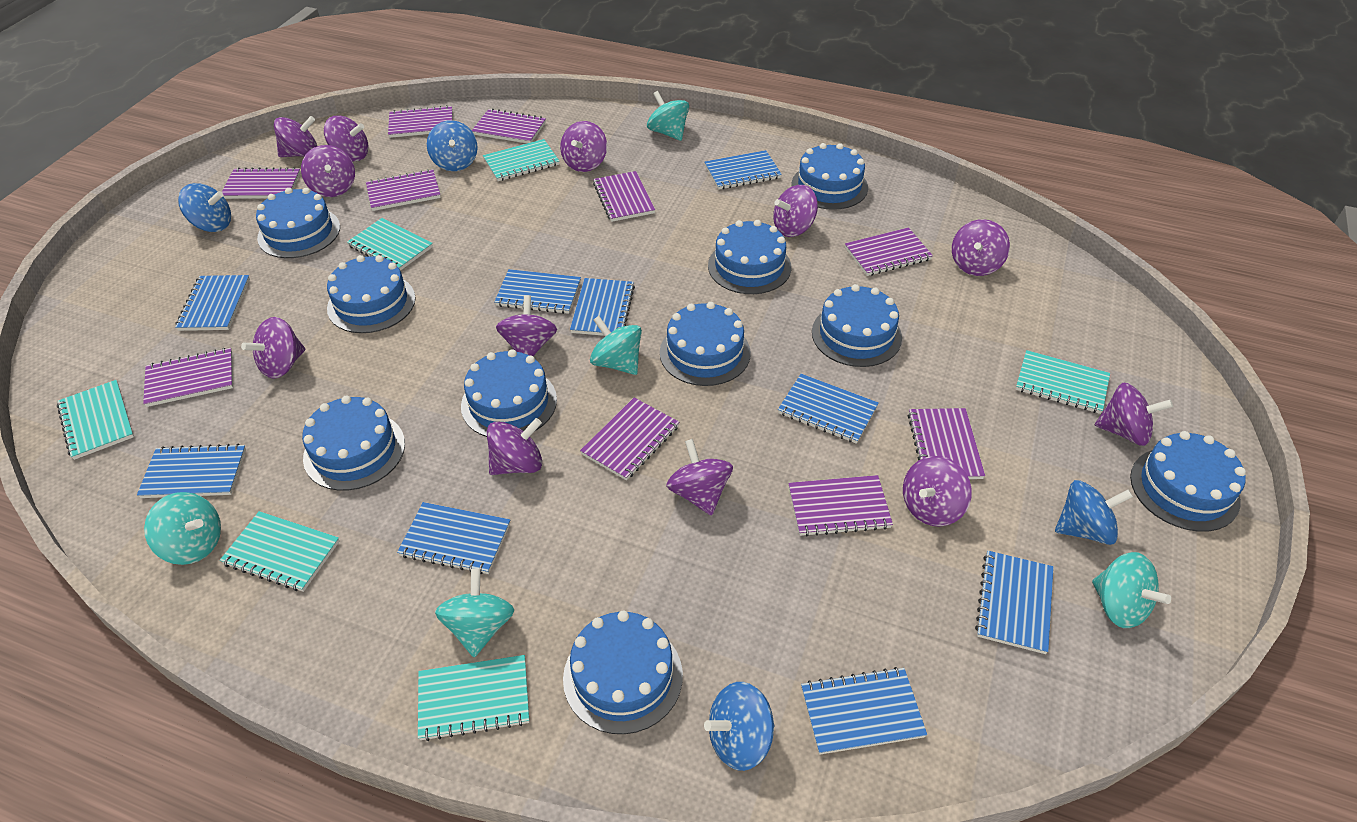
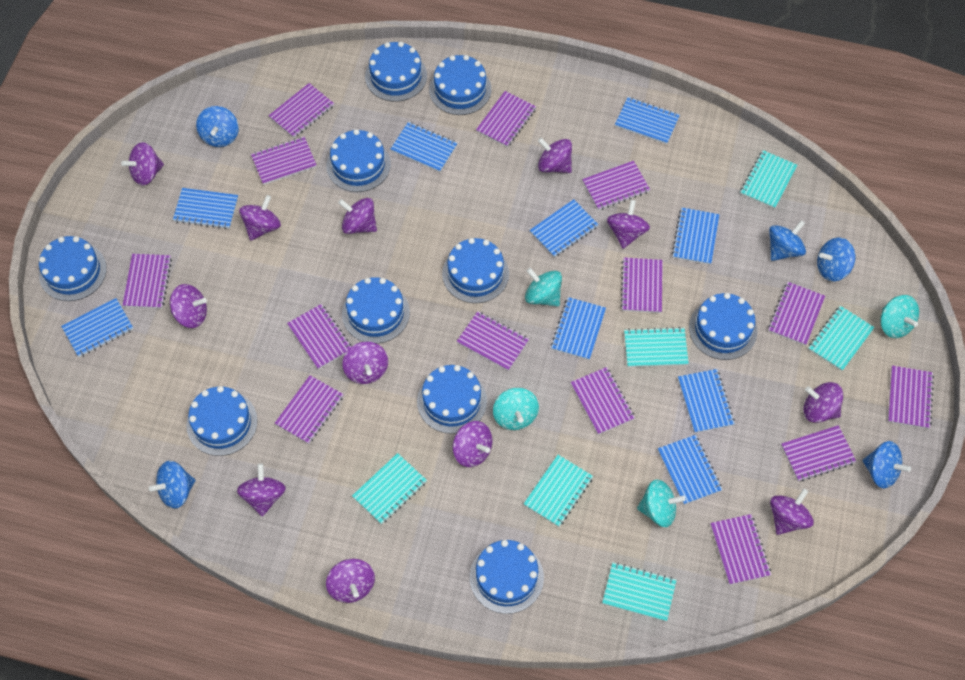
blue spinning top: [178,183,231,232] [427,120,478,171] [704,682,775,771] [1055,480,1133,545] = 4 -> [149,461,196,509] [196,106,239,147] [769,220,806,261] [817,238,856,281] [863,441,911,488] = 5
purple notebook: [143,348,233,407] [222,167,301,199] [366,169,441,211] [388,105,452,138] [472,109,546,143] [580,398,679,480] [593,171,655,222] [788,475,893,536] [845,227,933,276] [908,408,985,479] = 10 -> [123,254,172,309] [251,137,317,185] [268,83,334,138] [275,375,344,444] [287,304,351,370] [457,311,529,371] [476,91,536,147] [571,367,635,435] [582,161,650,210] [620,257,663,313] [710,514,771,585] [768,282,825,346] [781,425,856,481] [888,366,934,429] = 14
turquoise spinning top: [144,492,221,565] [435,568,514,657] [590,316,642,375] [647,91,689,141] [1092,552,1171,628] = 5 -> [493,388,539,430] [525,268,562,307] [637,479,685,527] [880,295,919,338] = 4

